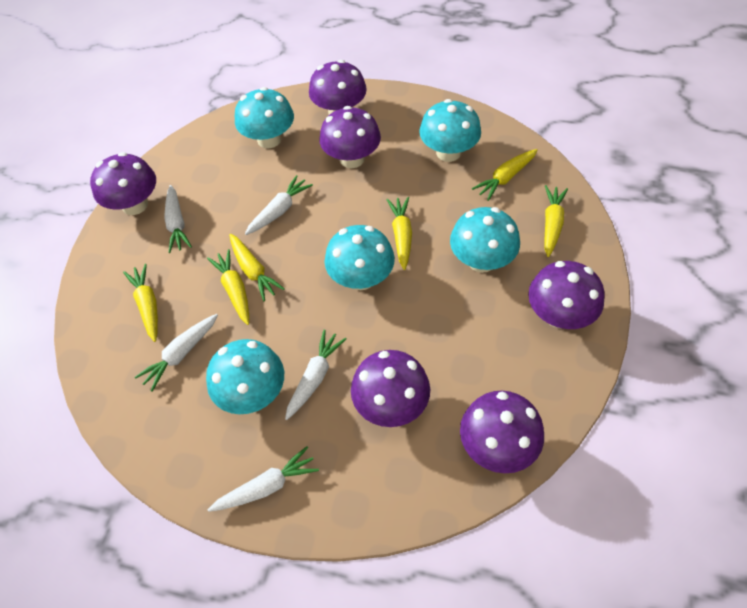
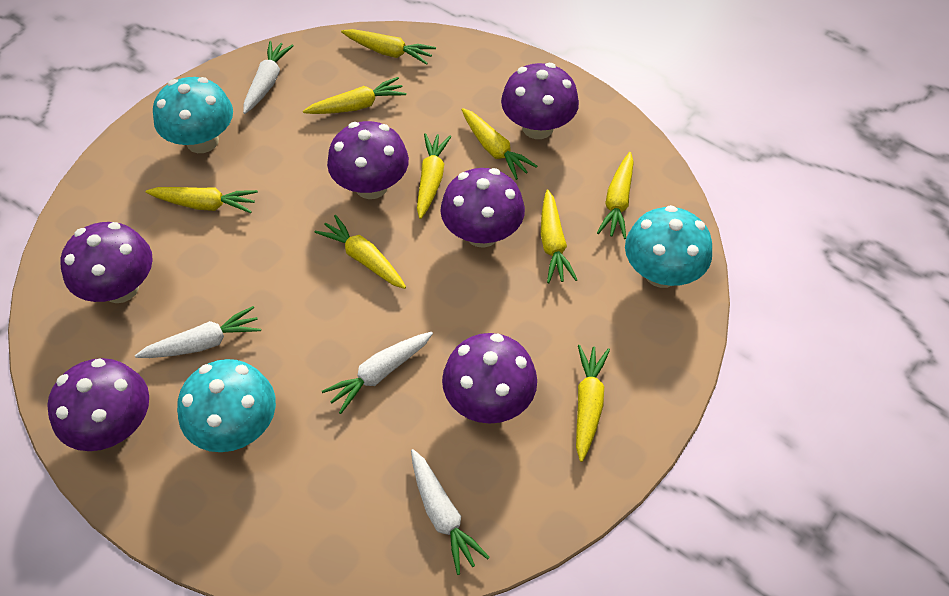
turquoise mushroom: [206,339,284,414] [235,87,294,148] [325,225,395,290] [420,99,481,162] [450,207,520,273] = 5 -> [153,77,233,153] [177,359,276,452] [625,205,712,288] = 3
white carrot: [135,314,218,392] [164,185,192,253] [207,446,319,512] [245,175,313,235] [285,330,347,420] = 5 -> [135,306,261,358] [243,41,293,114] [322,332,433,414] [411,449,490,575] = 4
yellow carrot: [123,264,158,342] [207,249,249,325] [229,234,285,301] [386,197,412,270] [472,149,538,201] [544,185,568,257] = 6 -> [146,187,258,213] [303,77,406,114] [315,215,406,289] [341,29,436,65] [417,133,451,219] [461,108,537,180] [541,190,577,283] [576,345,610,462] [597,152,634,239] = 9

